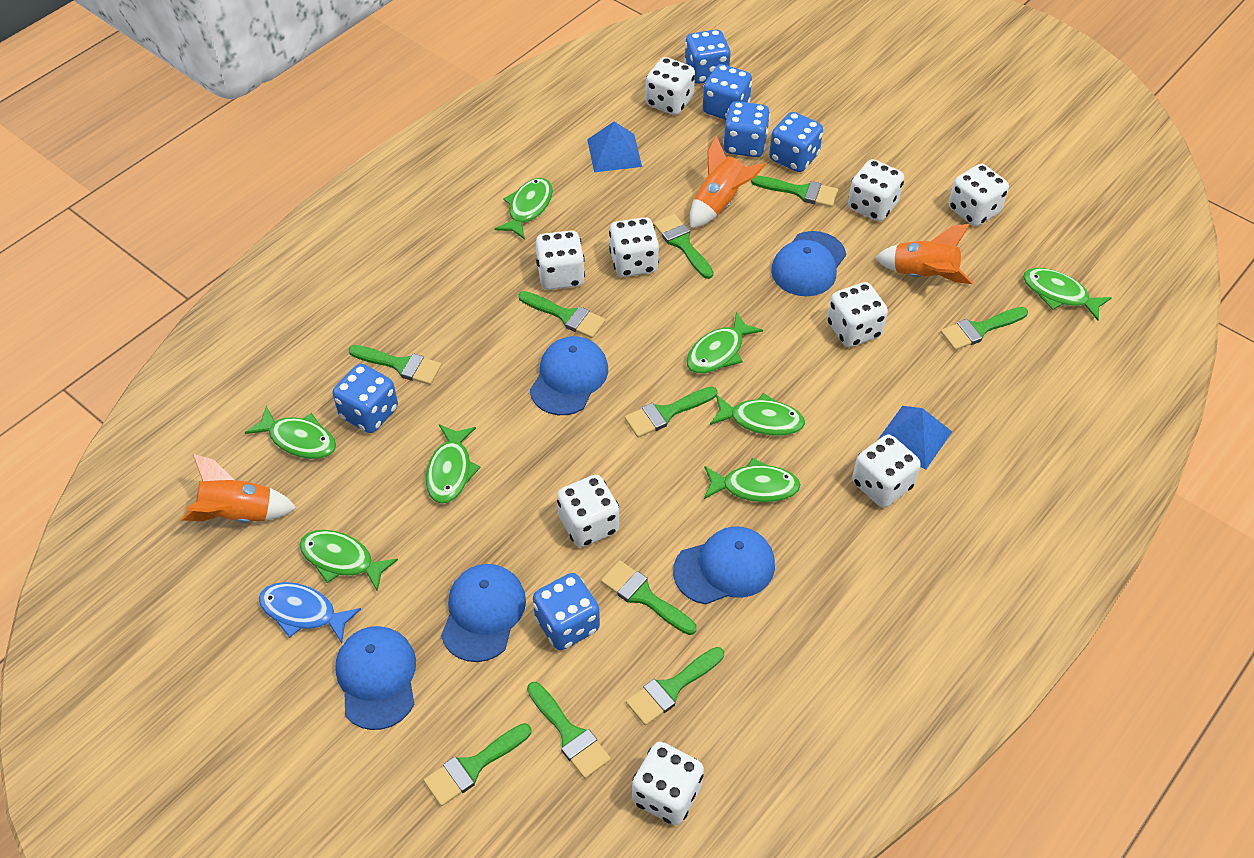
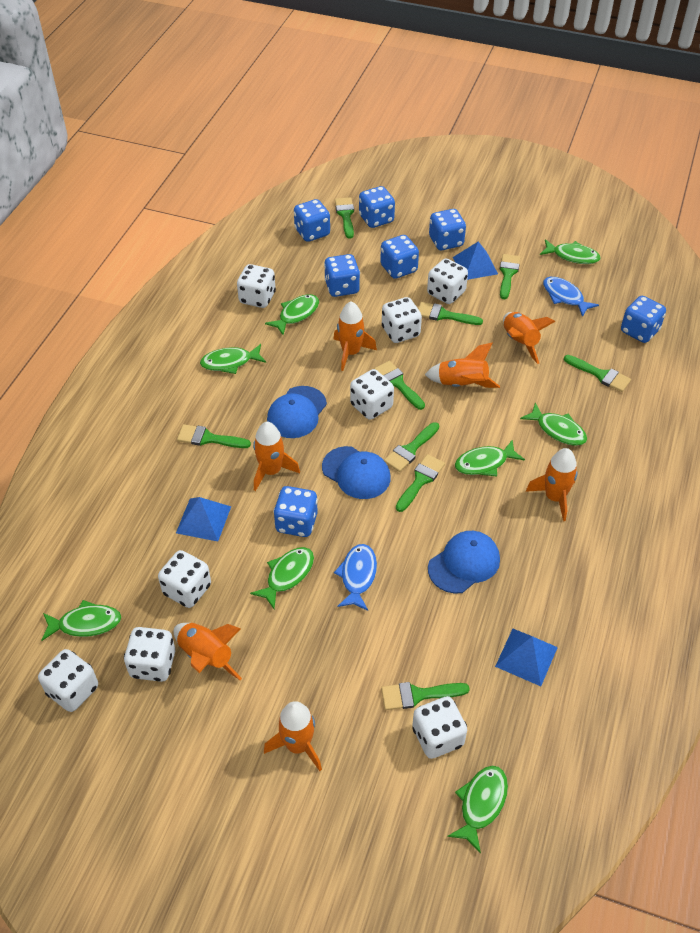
blue cap: [335,626,416,730] [441,564,526,662] [530,336,608,415] [673,526,775,604] [771,231,846,296] = 5 -> [267,386,327,438] [322,446,391,499] [428,531,500,594] = 3
blue dice: [332,364,398,433] [533,573,600,650] [684,30,730,84] [703,64,752,120] [723,101,770,157] [769,112,823,172] = 6 -> [273,486,318,537] [294,199,330,242] [324,254,360,297] [359,186,395,228] [380,235,419,279] [429,209,466,250] [621,296,666,343] = 7
blue fish: [259,582,361,643] = 1 -> [334,544,377,611] [543,277,599,317] = 2
blue pyramid: [587,121,642,172] [878,406,952,470] = 2 -> [176,497,231,541] [453,241,498,280] [495,629,558,686] = 3
green brush: [348,345,442,385] [424,723,531,806] [518,291,606,338] [527,682,611,779] [601,560,697,635] [625,386,718,438] [626,647,724,726] [654,214,714,279] [751,176,838,207] [941,307,1028,350] = 10 -> [177,424,251,448] [335,197,354,239] [374,361,425,410] [381,682,470,710] [384,422,439,472] [396,454,445,512] [418,302,483,325] [500,254,520,299] [564,355,631,392] = 9
orange rocket: [182,454,296,523] [690,136,766,228] [875,224,973,284] = 3 -> [174,623,242,680] [253,421,300,491] [264,701,322,771] [333,301,377,371] [425,343,500,388] [503,312,555,364] [526,448,578,521] = 7
white dice: [536,230,585,290] [557,475,619,547] [609,217,659,277] [632,742,704,825] [646,57,695,115] [827,282,888,347] [848,159,904,221] [852,434,921,507] [949,164,1009,226] = 9 -> [38,649,98,712] [124,627,175,682] [158,550,211,608] [237,264,276,308] [350,369,394,420] [382,297,422,343] [412,696,467,759] [427,258,468,304] = 8

